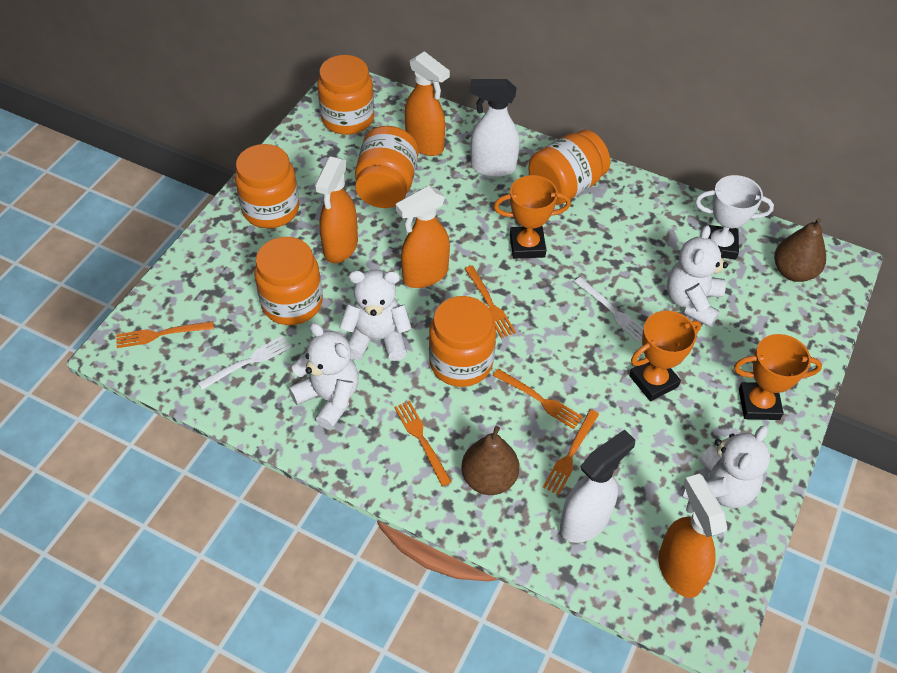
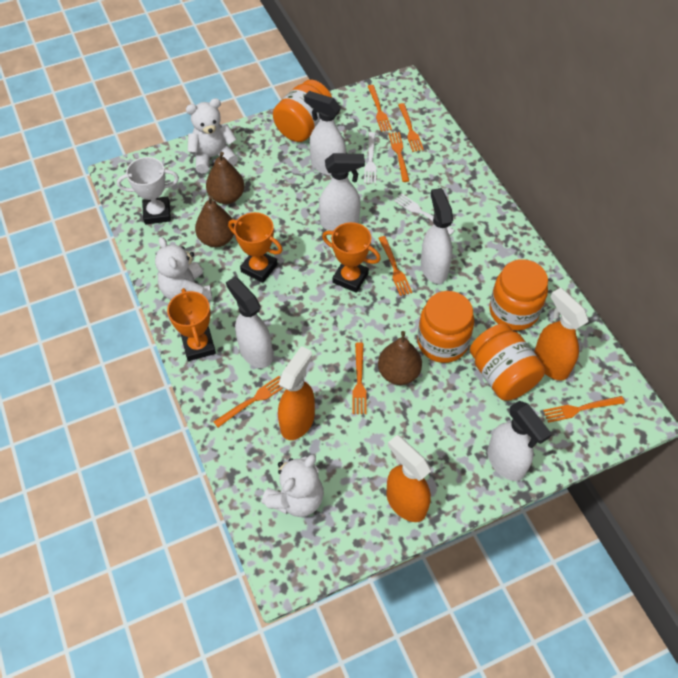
brown pear: [461,426,519,495] [774,218,826,282] = 2 -> [195,196,235,247] [206,152,245,204] [378,331,422,385] = 3
orange fork: [116,321,214,348] [394,401,452,486] [465,266,516,338] [493,369,583,429] [543,410,599,495] = 5 -> [213,376,283,427] [353,342,367,414] [368,85,392,132] [379,236,412,296] [389,132,409,182] [398,103,424,152] [543,396,625,423] = 7
orange jar: [235,144,299,228] [254,237,323,325] [317,55,374,135] [355,126,419,208] [429,296,496,387] [528,130,610,205] = 6 -> [273,80,332,142] [417,291,474,363] [470,323,545,401] [489,259,548,331] = 4
orange spray bottle: [315,156,358,263] [395,186,450,288] [405,51,450,156] [658,474,727,598] = 4 -> [278,346,315,440] [386,435,431,522] [534,288,589,380] = 3
white spray bottle: [470,79,520,177] [560,429,635,543] = 2 -> [226,277,273,368] [304,91,346,176] [319,153,365,231] [421,188,453,284] [487,401,552,481] = 5
white teddy bear: [288,323,359,430] [339,270,412,361] [666,225,728,327] [682,426,770,508] = 4 -> [155,237,212,300] [186,98,238,173] [261,454,324,517] = 3

